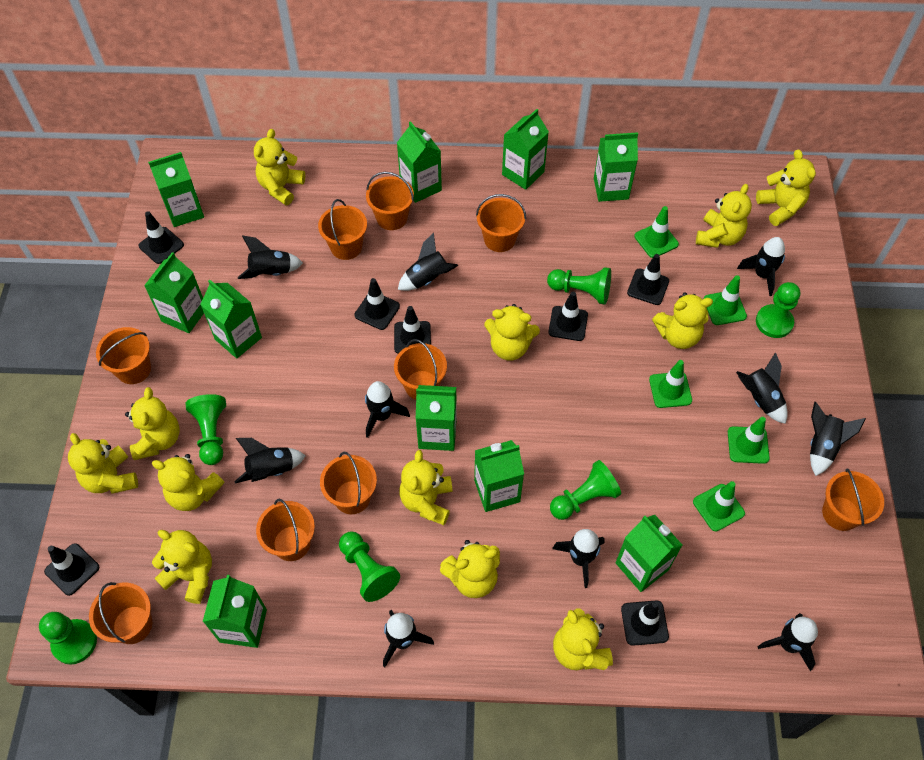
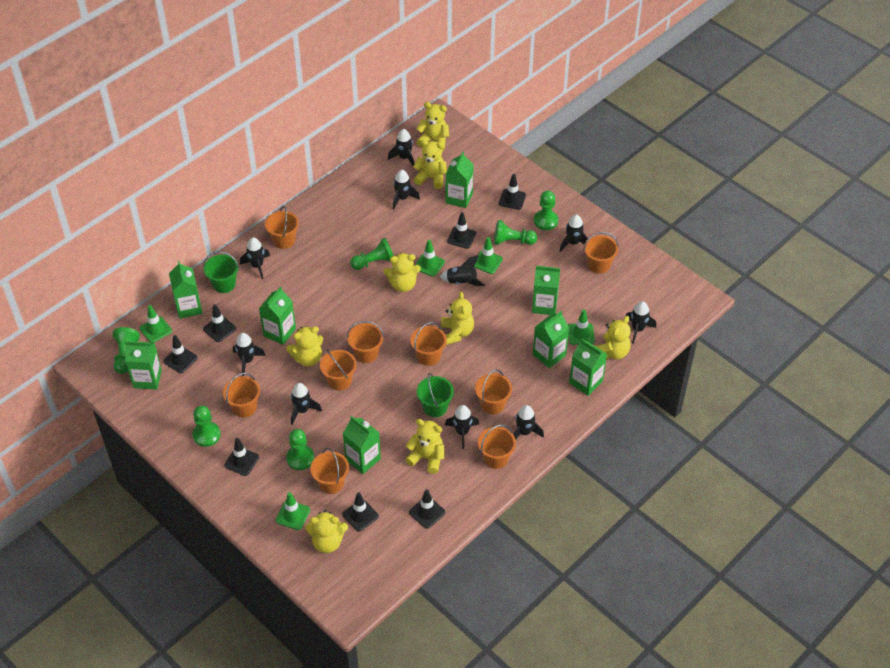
green bucket: none = 0 -> [203,251,239,293] [417,373,454,417] = 2
green carton: [144,252,204,333] [148,152,204,227] [200,280,262,359] [203,575,267,648] [397,121,442,203] [416,385,457,451] [474,440,524,512] [502,109,549,190] [594,132,638,202] [615,515,682,592] = 10 -> [125,341,162,390] [169,261,202,319] [259,286,296,345] [343,416,381,474] [446,151,474,208] [532,266,560,315] [533,311,569,368] [569,338,607,396] = 8
yellow teddy bear: [68,433,138,494] [125,387,179,460] [152,454,224,511] [152,530,212,604] [254,129,305,205] [399,450,453,525] [440,540,500,598] [484,304,540,361] [553,608,613,670] [652,292,713,349] [696,184,752,248] [756,149,816,226] = 12 -> [286,326,323,366] [305,510,348,553] [384,253,421,292] [405,419,444,474] [413,139,447,189] [416,102,449,151] [441,292,474,345] [595,316,631,360] = 8

